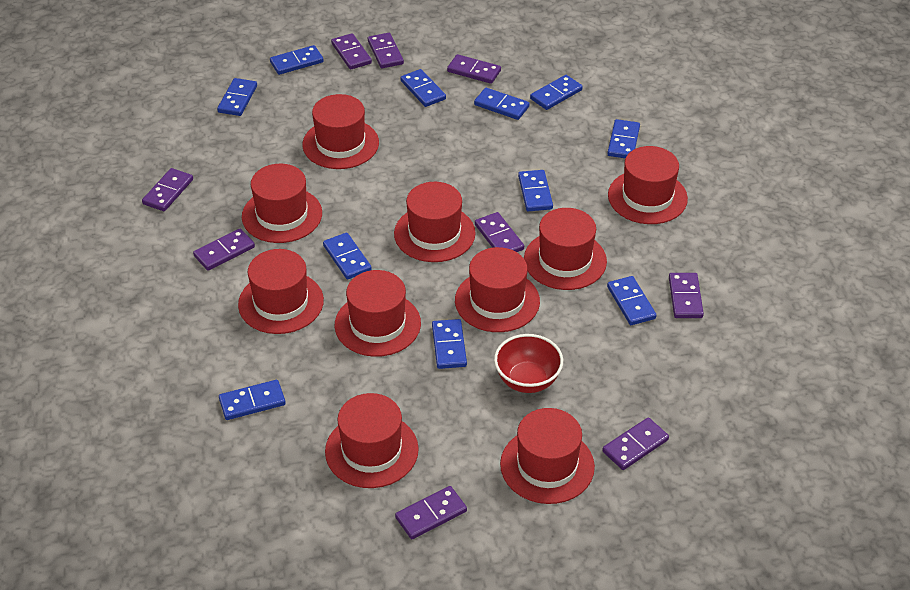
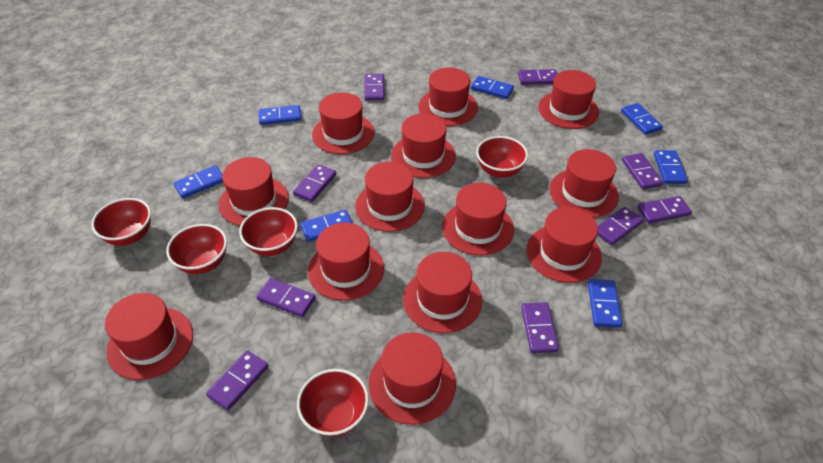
blue domino: [217,78,257,116] [219,380,286,420] [270,45,323,75] [323,233,372,280] [400,69,446,107] [432,319,467,369] [474,88,530,120] [518,170,553,211] [530,75,583,110] [607,119,640,158] [607,276,656,325] = 11 -> [174,165,223,198] [259,105,301,125] [300,210,353,242] [471,76,514,99] [588,279,622,328] [621,103,663,135] [654,150,688,184] = 7
red bowl: [494,334,563,393] = 1 -> [91,198,151,246] [166,224,227,274] [239,207,298,256] [297,369,369,437] [476,136,528,178] = 5
red hat: [238,249,324,334] [242,164,322,243] [303,94,379,169] [325,393,419,488] [335,270,421,357] [394,182,476,262] [455,247,540,332] [500,408,595,504] [524,208,607,290] [608,146,688,224] = 10 -> [105,293,193,380] [219,157,289,226] [308,223,384,301] [312,92,374,154] [355,162,425,232] [368,332,456,425] [391,114,456,178] [403,252,482,333] [418,67,478,126] [442,183,514,256] [527,207,602,283] [539,70,599,129] [549,149,619,218] = 13

